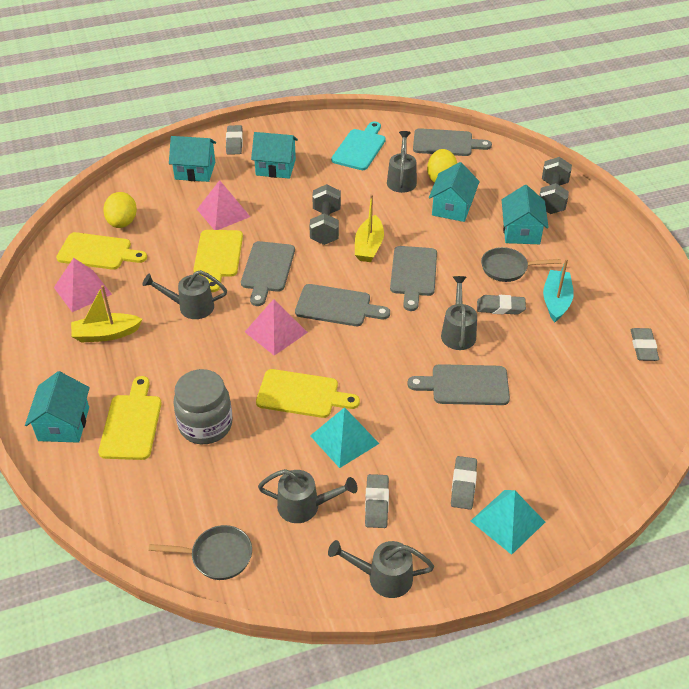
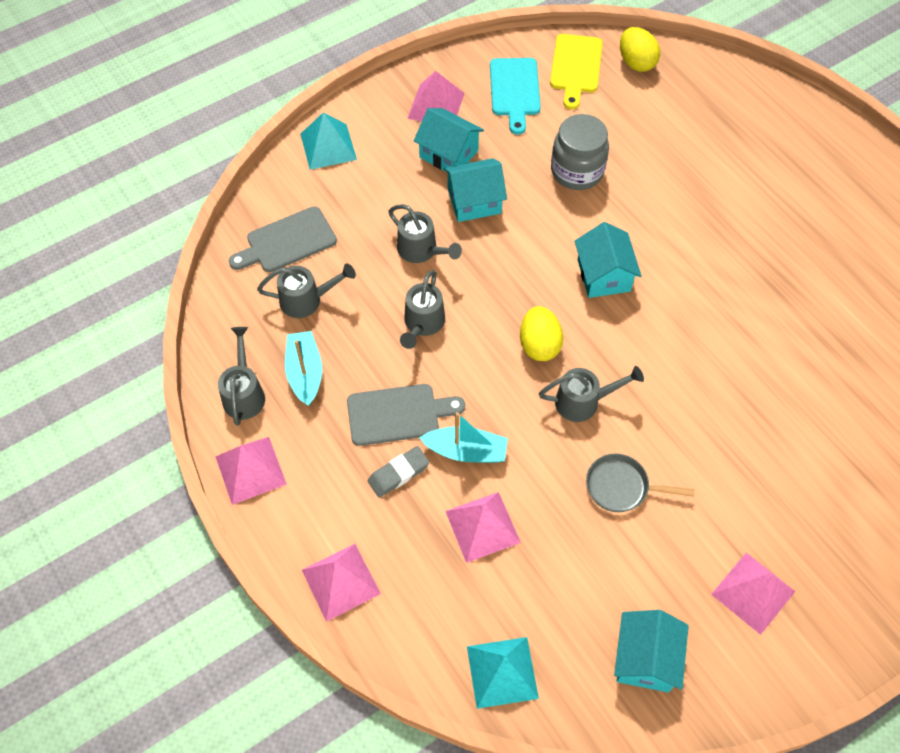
grey cutting board: [241,241,295,306] [295,284,390,326] [390,246,437,311] [407,364,510,405] [413,128,492,156] = 5 -> [229,206,337,272] [347,384,465,446] = 2
grey dumbbell: [309,184,341,245] [539,157,572,214] = 2 -> none = 0
grey eraser: [226,125,243,155] [365,474,389,528] [451,456,477,510] [477,295,526,315] [631,328,659,361] = 5 -> [368,446,429,498] = 1
grey pan: [149,525,252,580] [481,247,561,282] = 2 -> [586,453,695,512] = 1
pink pyramid: [54,258,112,312] [197,180,250,230] [245,299,308,356] = 3 -> [215,437,287,505] [302,544,381,622] [407,71,465,121] [445,492,521,563] [711,553,796,635] = 5
turquoise boat: [543,259,574,322] = 1 -> [285,331,322,406] [420,412,508,463] = 2
turquoise house: [25,371,90,443] [169,136,216,182] [251,132,298,179] [429,162,480,222] [502,185,549,244] = 5 -> [414,108,484,173] [444,158,507,222] [575,222,642,298] [614,610,689,693] = 4
yellow boat: [71,285,143,342] [355,194,384,262] = 2 -> none = 0
yellow cutting board: [56,232,147,270] [98,376,162,460] [193,230,243,292] [256,369,360,418] = 4 -> [550,34,603,109] = 1

